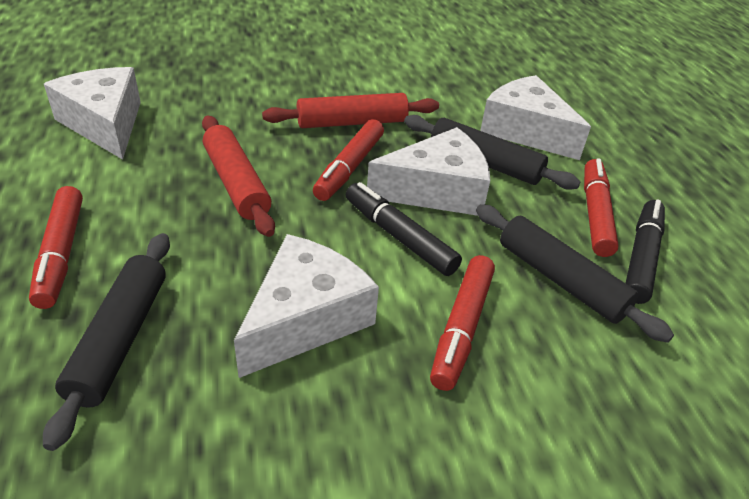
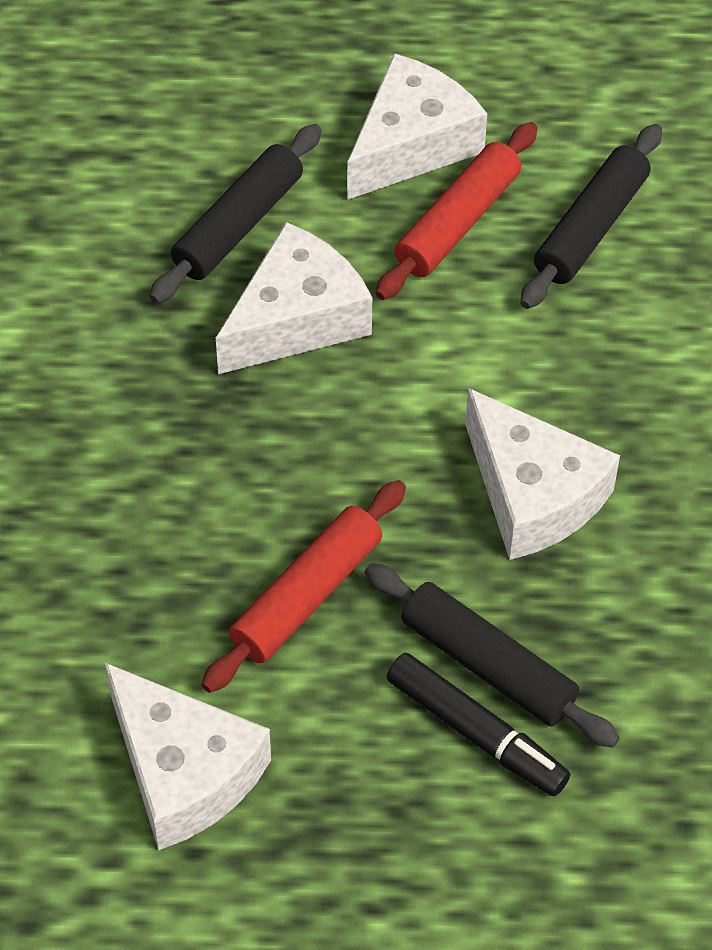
black marker: [346,182,462,276] [626,199,665,304] = 2 -> [387,653,570,796] = 1
red marker: [29,186,83,309] [313,119,384,201] [430,255,495,391] [584,158,619,257] = 4 -> none = 0

